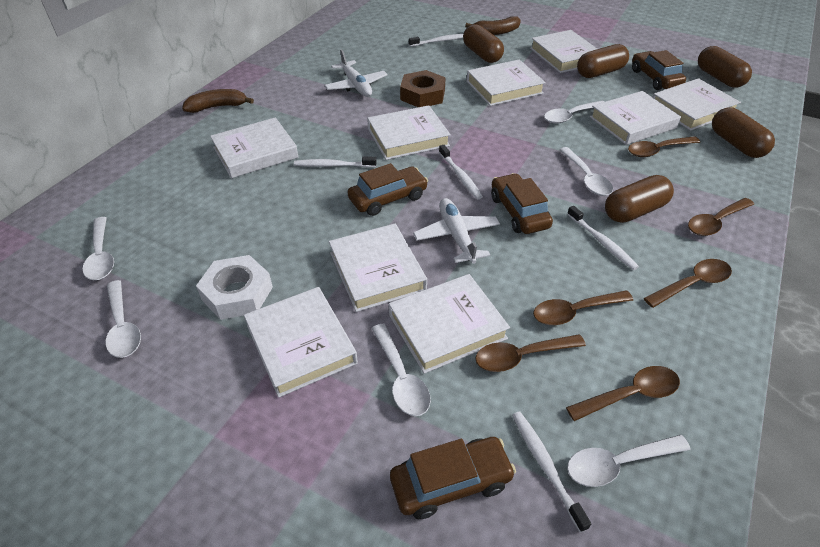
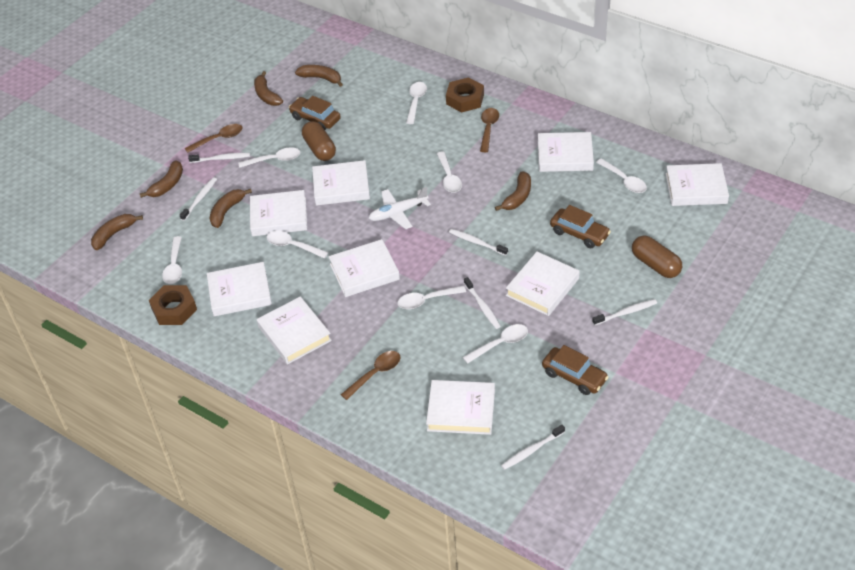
brown banana: [182,89,254,113] [465,16,521,35] = 2 -> [91,214,143,250] [140,160,183,198] [209,189,252,228] [254,71,283,106] [295,65,343,87] [495,171,531,211] = 6
brown capsule: [463,24,504,63] [577,44,629,78] [605,175,674,223] [698,46,752,88] [712,107,775,158] = 5 -> [302,121,336,161] [632,235,682,278] = 2
brown car: [348,163,428,216] [390,437,516,519] [491,173,553,234] [632,50,686,90] = 4 -> [289,96,341,130] [542,345,608,395] [550,205,611,248] = 3
brown nut: [400,70,446,107] = 1 -> [149,285,197,325] [446,77,484,113] = 2
brown spoon: [475,334,586,372] [533,290,633,325] [566,366,680,421] [628,136,700,157] [644,259,732,308] [688,198,754,236] = 6 -> [185,124,243,153] [341,351,400,400] [480,108,499,152] = 3
white nut: [196,255,273,320] = 1 -> none = 0
white plane: [324,49,387,97] [413,198,500,264] = 2 -> [369,187,431,229] = 1
white spoon: [82,217,114,280] [106,280,141,358] [371,323,431,416] [544,101,604,124] [559,147,613,196] [567,435,691,487] = 6 -> [162,236,182,284] [238,147,300,168] [267,231,328,258] [397,286,466,309] [406,82,427,124] [437,151,462,193] [463,324,528,364] [596,158,647,193] = 8
white toothbrush: [294,157,376,167] [409,34,463,47] [439,145,483,199] [512,411,591,532] [567,206,639,270] = 5 -> [180,177,217,221] [188,153,250,163] [449,229,508,256] [464,277,501,329] [501,425,565,470] [592,299,657,326] = 6

